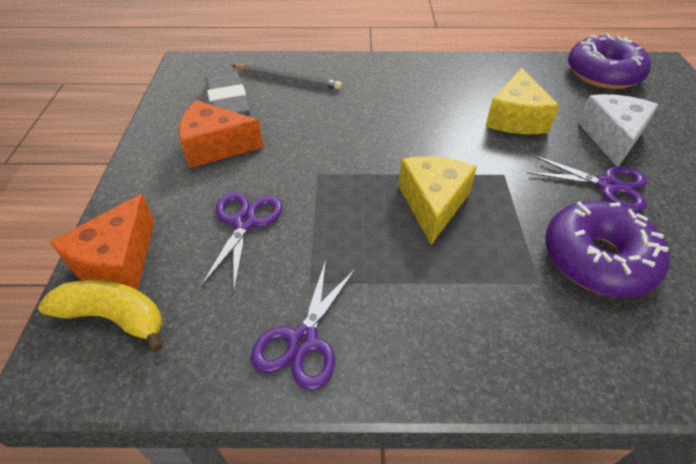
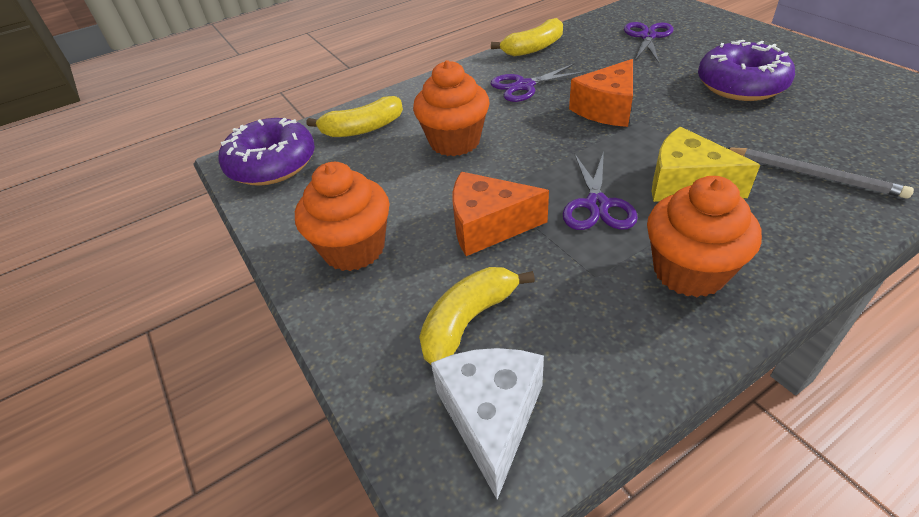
grey eraser: [205,72,250,116] = 1 -> none = 0
orange cupcake: none = 0 -> [295,162,389,271] [413,60,490,156] [647,176,762,297] = 3
yellow banana: [38,280,163,353] = 1 -> [307,96,403,137] [419,267,535,364] [491,18,563,56] = 3
yellow cheese: [398,156,477,245] [485,68,559,134] = 2 -> [652,127,760,202] = 1

